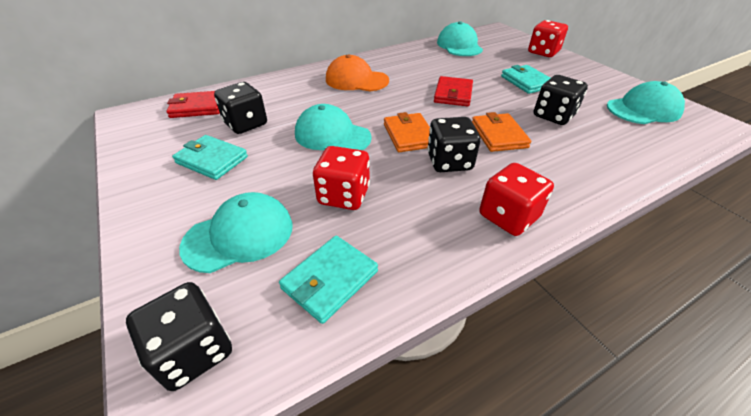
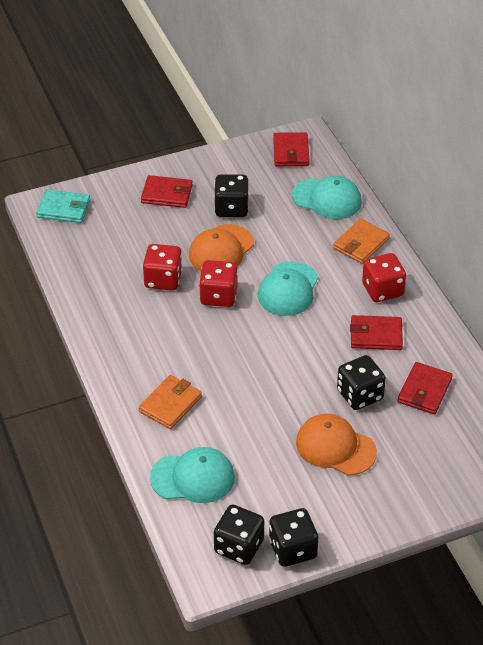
orange cap: [326,55,389,91] = 1 -> [189,224,254,271] [296,414,377,476] = 2
red wallet: [166,91,220,118] [434,76,473,106] = 2 -> [141,175,193,208] [273,132,310,166] [350,315,403,350] [398,362,453,414] = 4
turquoise cap: [179,192,293,273] [295,104,372,150] [437,21,483,56] [607,81,685,124] = 4 -> [150,447,235,503] [258,261,318,316] [292,176,362,219] = 3
turquoise wallet: [172,135,248,180] [279,236,378,324] [501,65,550,94] = 3 -> [36,189,90,223] = 1

